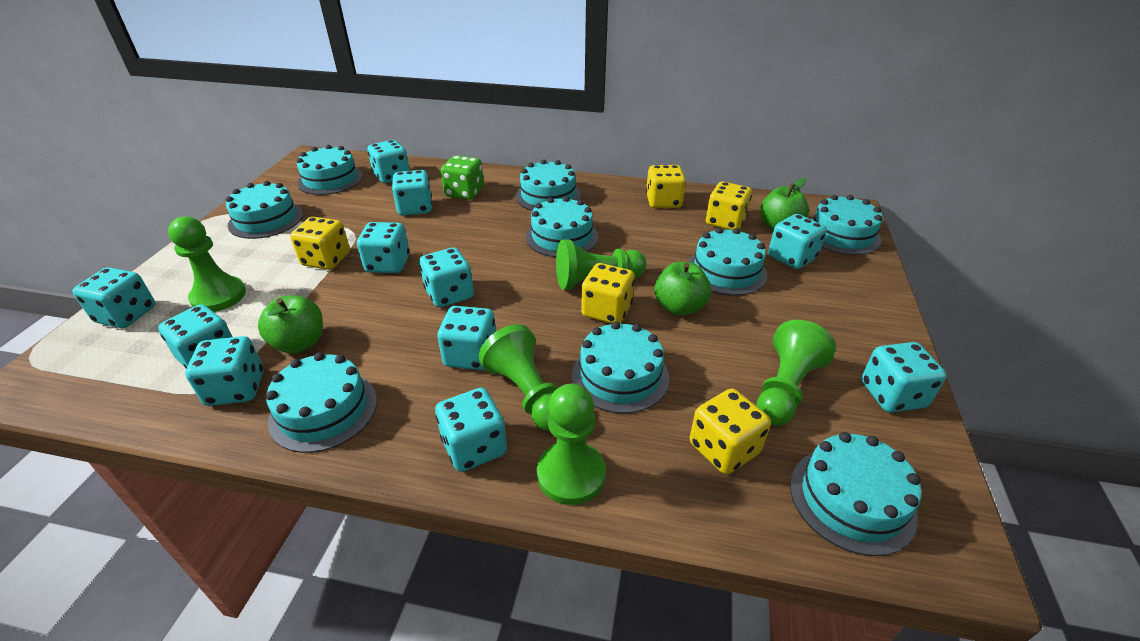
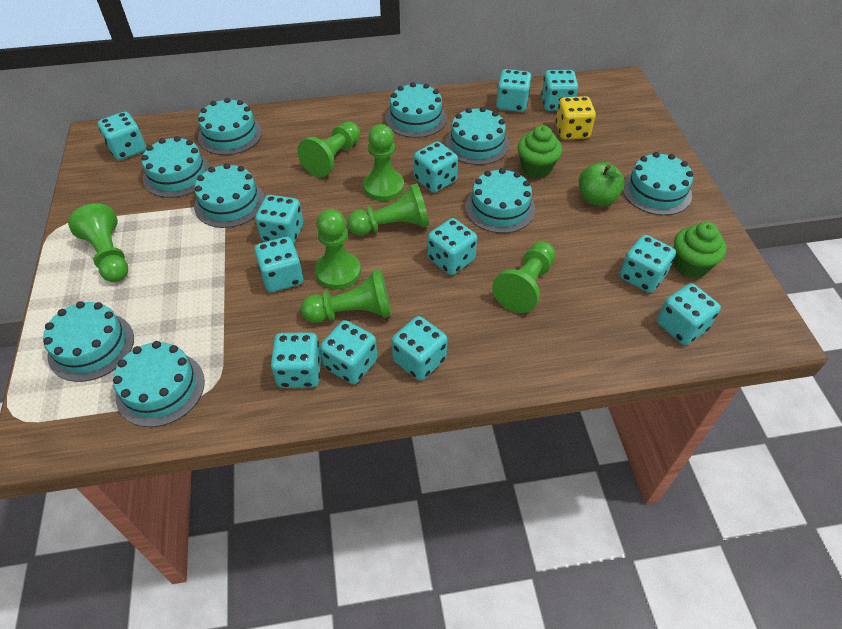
green apple: [258,296,323,353] [654,262,711,316] [760,178,809,230] = 3 -> [579,162,625,206] = 1
green cupcake: none = 0 -> [518,125,562,179] [674,222,727,278] = 2
green dice: [441,155,484,200] = 1 -> none = 0
green pawn: [168,217,246,312] [479,324,557,431] [537,383,606,505] [556,240,647,290] [756,320,836,426] = 5 -> [68,203,128,282] [298,122,360,177] [301,269,391,323] [315,209,361,290] [347,183,429,236] [363,124,404,201] [492,242,556,313] = 7
turquoise dice: [72,267,155,328] [158,304,233,368] [185,336,263,406] [357,222,410,273] [367,140,410,183] [392,170,432,216] [419,247,474,307] [435,388,507,472] [437,306,496,370] [768,214,827,269] [861,342,947,412] = 11 -> [98,112,146,160] [254,237,303,292] [255,195,303,243] [271,332,321,388] [320,320,377,384] [391,316,447,381] [414,141,458,193] [428,218,477,275] [496,69,532,112] [541,70,578,111] [620,235,676,293] [657,284,721,345] = 12
yellow dice: [290,217,350,270] [581,263,635,324] [646,165,686,208] [690,388,771,474] [706,182,752,230] = 5 -> [555,96,596,140] = 1

